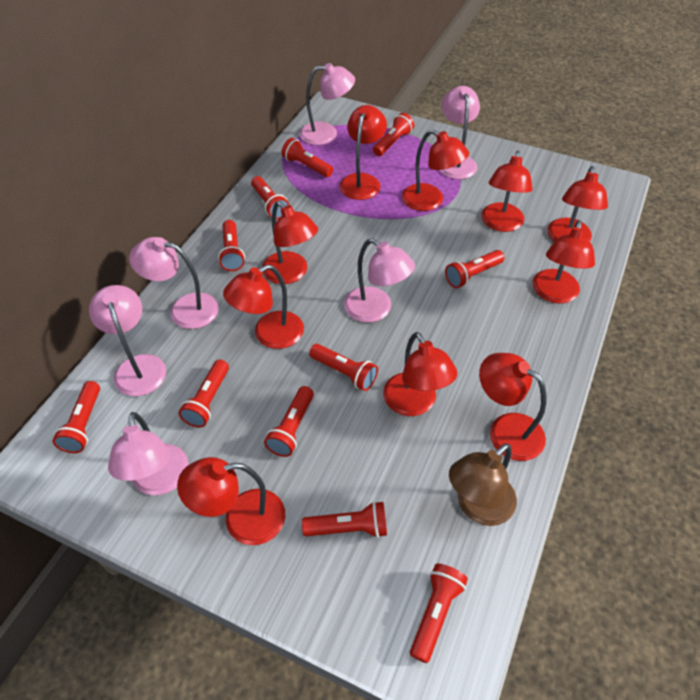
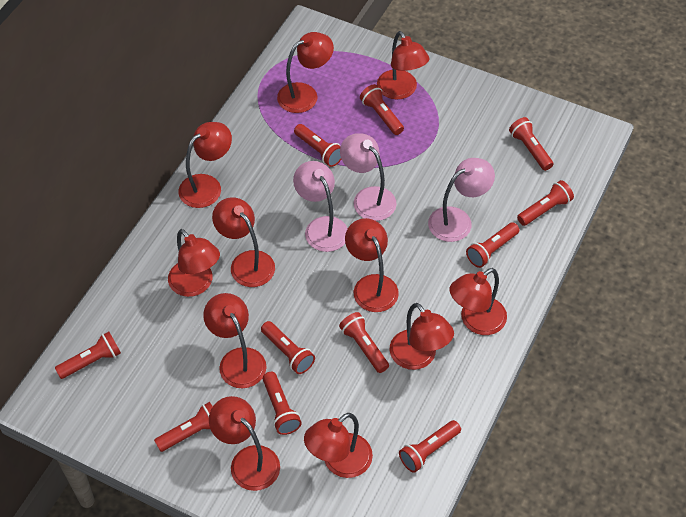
brown lamp: [449,443,517,526] = 1 -> none = 0
pink lamp: [89,285,166,396] [108,412,189,495] [129,237,219,329] [299,63,355,145] [344,239,415,323] [439,86,480,179] = 6 -> [293,161,348,252] [340,133,397,221] [428,158,495,242] = 3
red lamp: [177,457,285,545] [223,265,304,349] [262,201,318,284] [340,105,387,200] [383,332,457,416] [402,130,469,211] [479,353,546,461] [481,150,533,232] [533,220,595,304] [547,166,608,242] = 10 -> [168,229,220,297] [178,122,232,208] [203,293,267,388] [209,396,280,491] [212,197,275,287] [277,32,334,113] [304,413,373,478] [345,218,399,312] [377,31,429,100] [390,303,454,370] [450,268,507,335] = 11

